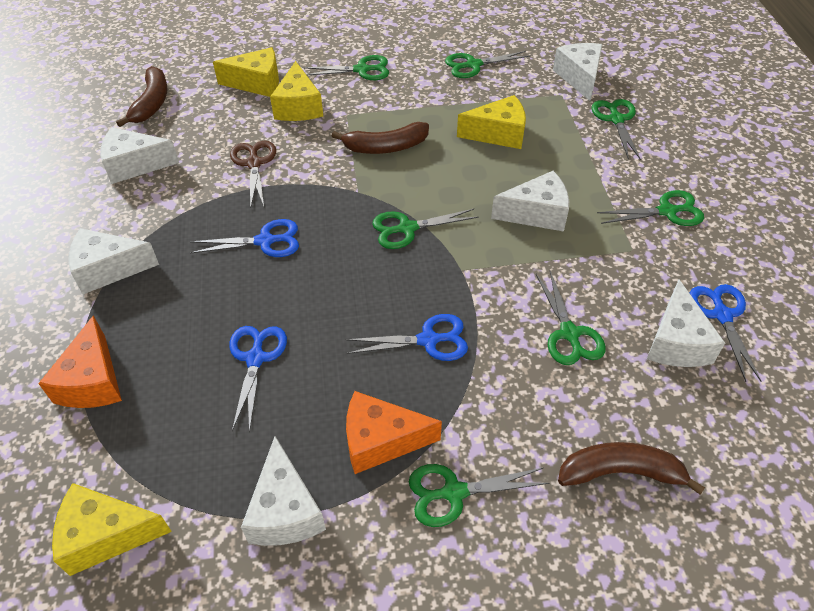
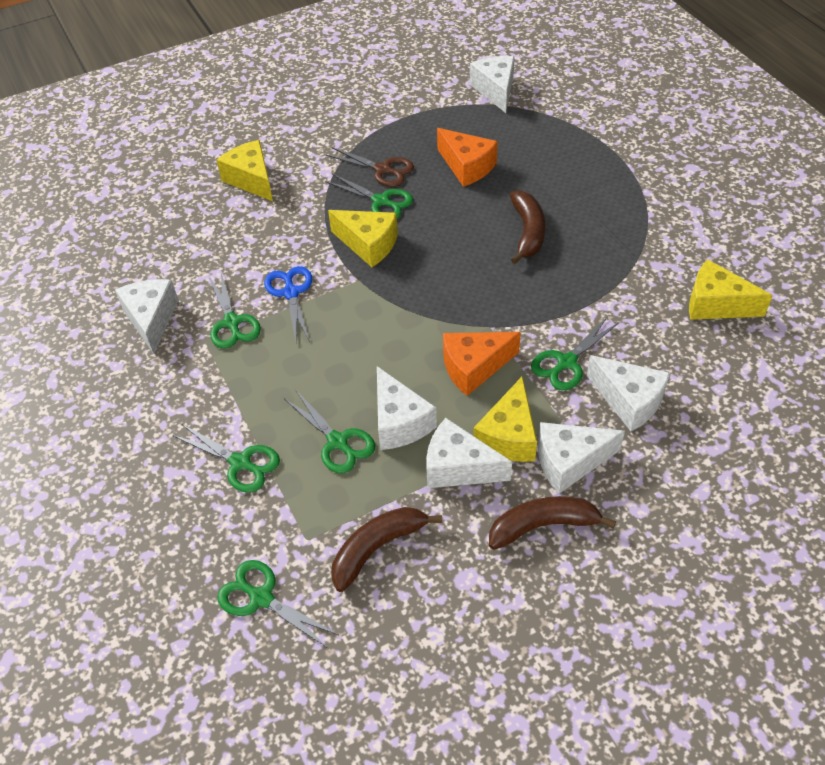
blue scissors: [190,219,299,257] [229,326,287,433] [346,314,468,361] [690,284,761,382] = 4 -> [264,266,312,342] = 1
green scissors: [303,55,389,80] [372,209,479,249] [409,464,549,527] [445,51,530,78] [536,271,606,365] [591,99,641,160] [597,190,704,226] = 7 -> [172,424,280,493] [209,273,261,348] [217,560,338,649] [284,391,375,473] [325,174,413,218] [531,316,619,390] = 6

